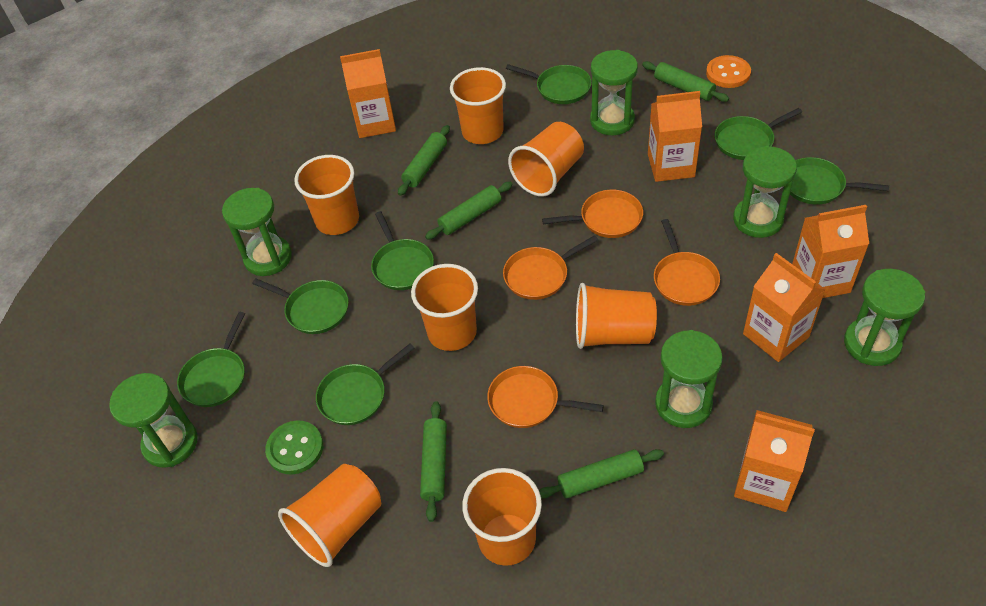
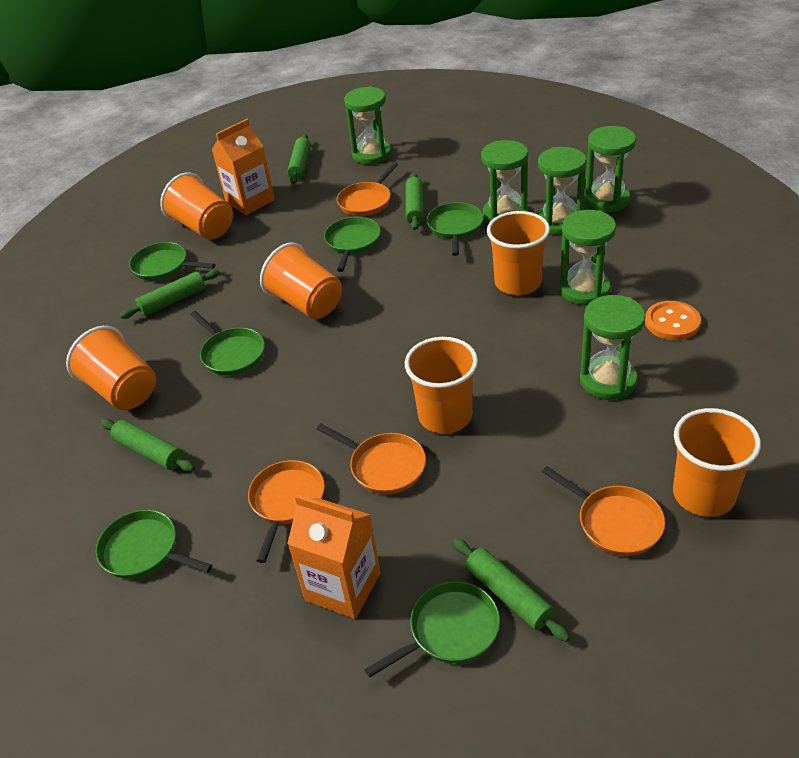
green button: [265,421,323,475] = 1 -> none = 0
green pan: [177,312,245,407] [252,279,349,334] [316,343,414,425] [371,211,434,290] [506,64,592,104] [715,108,802,160] [790,157,889,205] = 7 -> [96,510,213,579] [129,242,215,281] [190,311,265,375] [324,217,381,272] [364,581,500,678] [426,202,483,256] = 6
orange carton: [340,49,396,138] [648,91,702,182] [734,410,815,512] [743,253,826,362] [792,205,869,298] = 5 -> [212,119,275,215] [287,495,381,619] = 2
orange cup: [278,464,381,567] [294,155,359,235] [411,264,478,351] [450,67,506,144] [462,468,542,566] [508,122,584,197] [576,283,657,349] = 7 -> [66,326,156,410] [160,172,233,240] [260,242,342,319] [405,337,478,434] [487,211,550,295] [673,408,761,517] = 6

